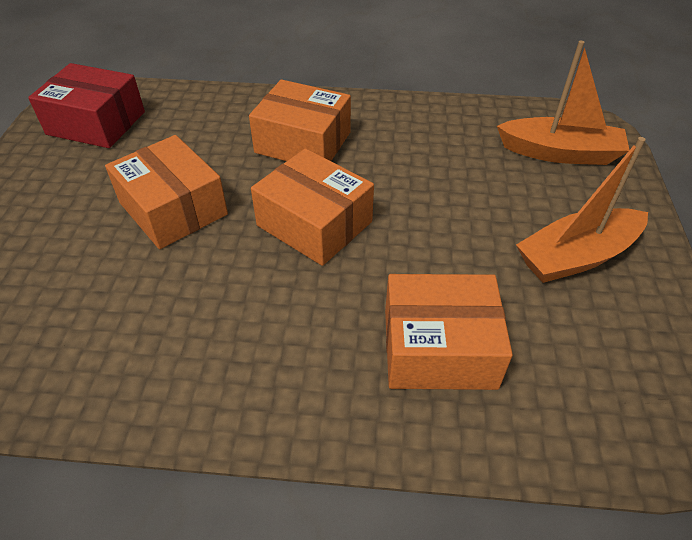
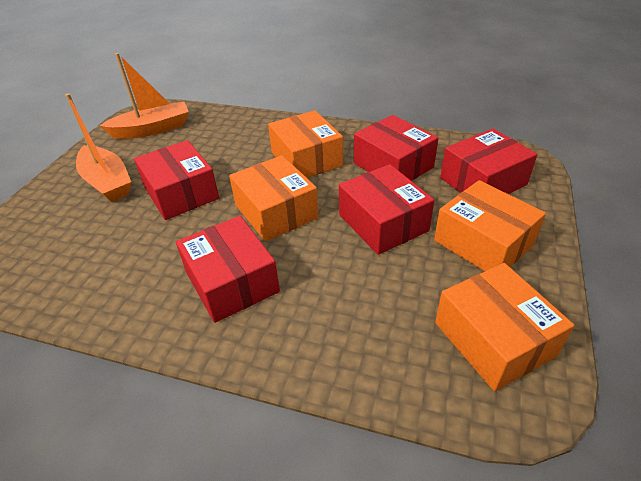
red box: [28,63,145,148] = 1 -> [134,140,219,220] [176,216,280,323] [339,164,434,255] [354,115,438,181] [440,129,537,194] = 5

